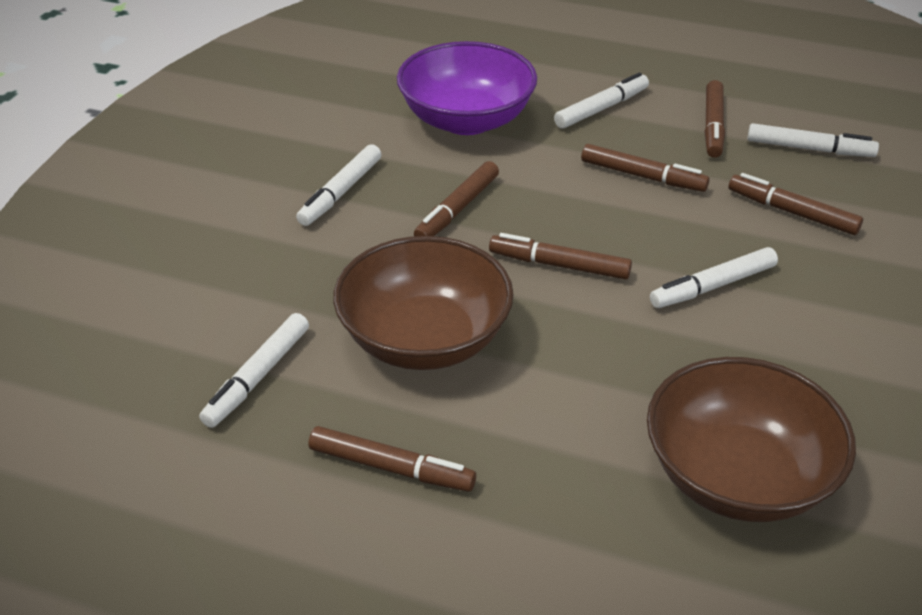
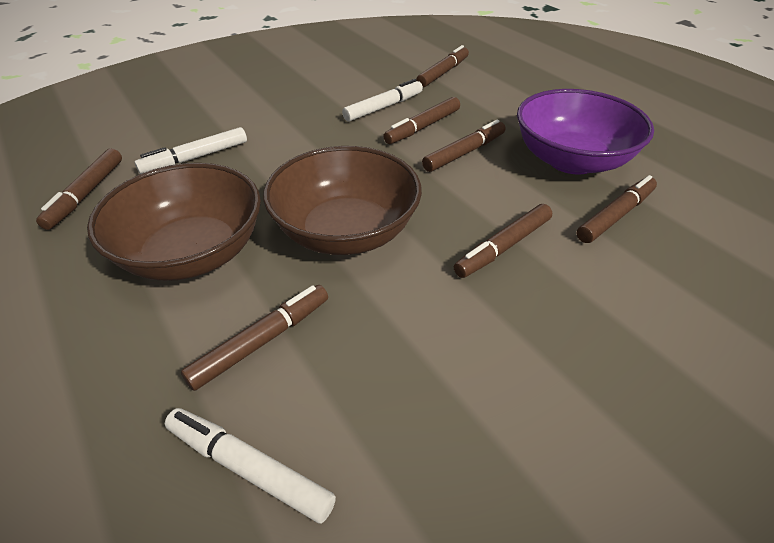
brown marker: [309,426,476,492] [414,161,499,236] [489,233,632,280] [581,144,710,192] [704,80,725,158] [728,173,863,235] = 6 -> [36,148,122,230] [181,285,328,391] [383,97,460,144] [416,45,469,87] [422,119,506,172] [454,204,552,278] [577,175,657,243] = 7
white marker: [199,313,309,428] [296,144,381,226] [554,73,649,129] [650,247,778,308] [747,123,879,157] = 5 -> [135,127,247,174] [165,408,336,524] [342,79,423,122] = 3

